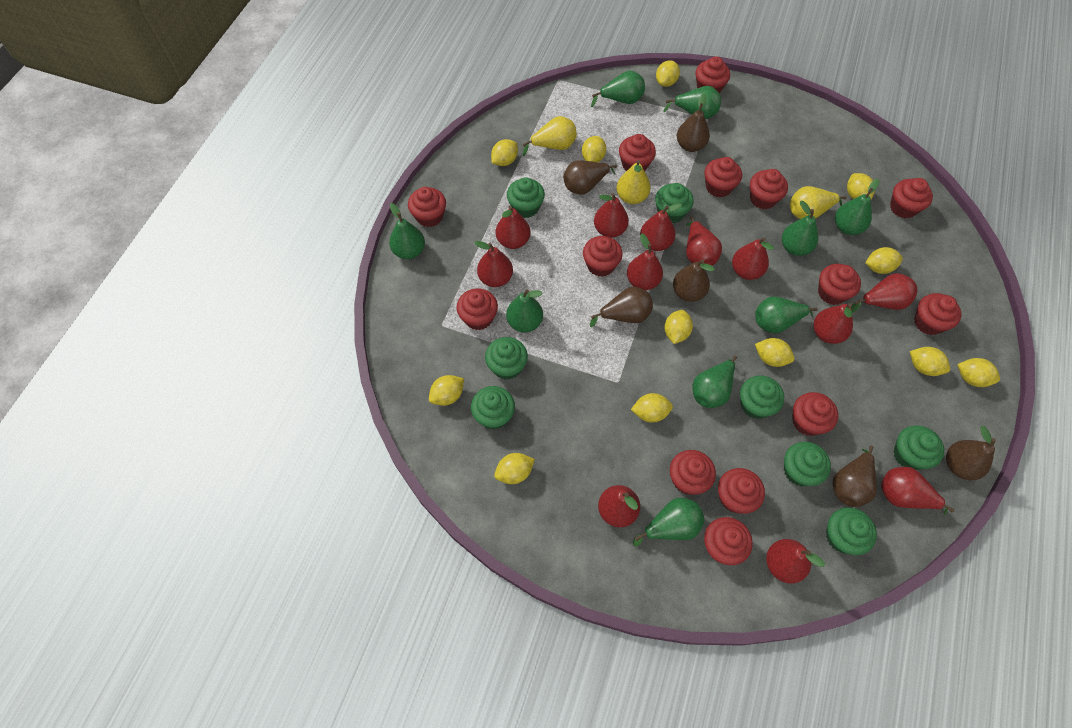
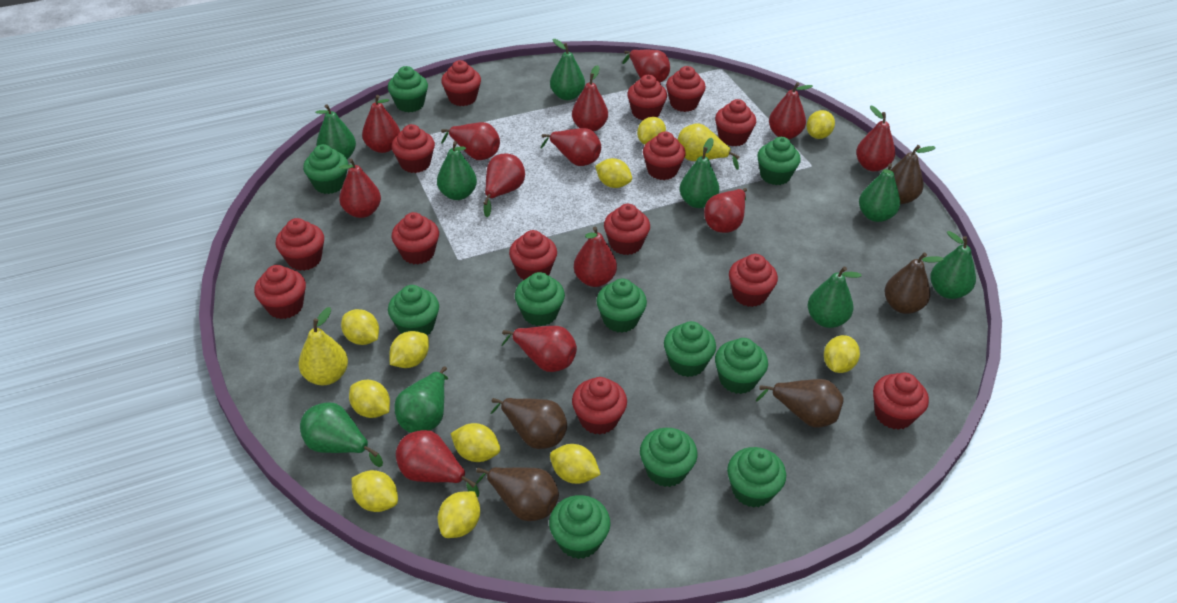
brown pear: [563,160,617,194] [590,287,653,327] [673,259,714,302] [677,93,710,152] [833,446,877,507] [946,426,996,480] = 6 -> [476,467,559,521] [491,398,567,449] [756,379,844,428] [885,252,944,314] [891,145,936,204] = 5
green cupcake: [471,386,515,429] [485,337,528,380] [507,177,545,218] [655,183,694,223] [740,376,784,419] [784,442,831,486] [826,508,877,555] [894,425,944,470] = 8 -> [303,144,348,194] [388,66,428,113] [388,285,439,335] [515,272,565,326] [549,495,610,559] [597,278,647,333] [640,428,698,487] [664,321,716,377] [715,338,768,394] [727,447,786,508] [757,137,801,185] = 11
red pear: [474,241,513,287] [496,206,530,249] [594,193,629,238] [598,485,640,527] [627,233,663,290] [640,203,682,251] [686,216,722,266] [732,237,774,280] [766,539,825,584] [814,303,853,344] [851,273,917,313] [881,467,954,516] = 12 -> [339,158,381,218] [362,95,400,153] [396,430,479,497] [441,122,500,160] [483,153,525,217] [502,326,577,372] [541,128,601,166] [572,65,608,132] [574,226,617,287] [622,50,670,83] [704,188,747,233] [769,82,813,139] [856,105,895,171] = 13
yellow lemon: [429,375,464,406] [491,139,518,166] [494,453,535,484] [582,136,606,162] [631,393,673,423] [656,60,680,87] [664,310,693,344] [755,338,794,367] [847,173,875,199] [865,247,903,274] [910,347,950,376] [957,358,1000,387] = 12 -> [341,309,379,345] [349,380,390,418] [351,470,398,512] [389,331,429,368] [438,491,480,538] [450,423,500,462] [550,444,601,484] [595,158,632,188] [637,117,666,145] [806,110,835,139] [824,335,860,373] = 11
yellow pear: [522,116,577,156] [616,160,651,204] [790,186,847,219] = 3 -> [299,307,348,385] [678,123,740,170] = 2

